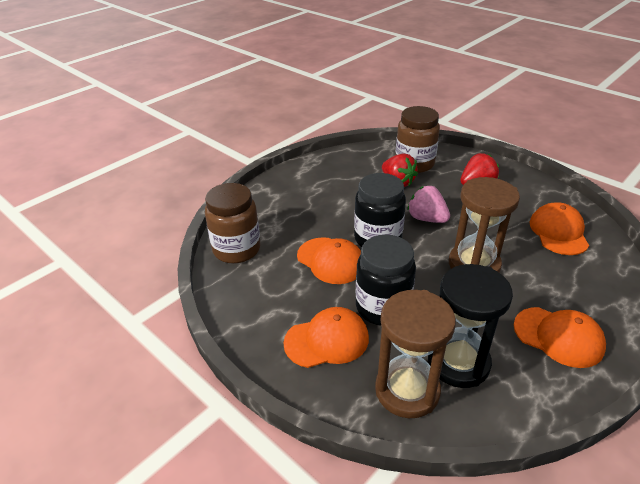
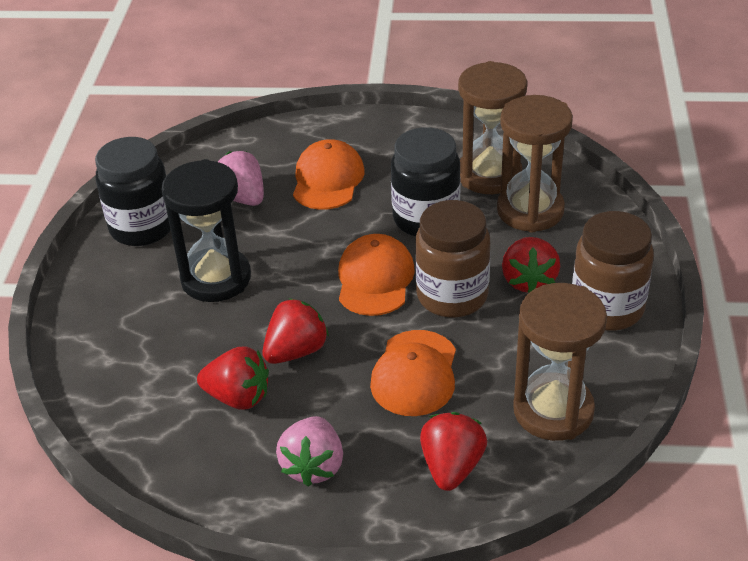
brown hourglass: [375,290,456,418] [449,177,520,273] = 2 -> [458,61,527,194] [497,95,573,232] [513,283,607,441] = 3
orange cap: [283,307,369,368] [297,237,361,284] [514,307,606,368] [529,202,589,255] = 4 -> [293,139,365,210] [338,234,415,316] [370,330,456,416] = 3
pink strawberry: [408,186,450,223] = 1 -> [218,151,264,206] [276,416,343,486] = 2
red strawberry: [382,153,418,187] [460,153,499,185] = 2 -> [197,347,269,410] [262,298,329,364] [420,412,487,491] [502,237,560,293] = 4

